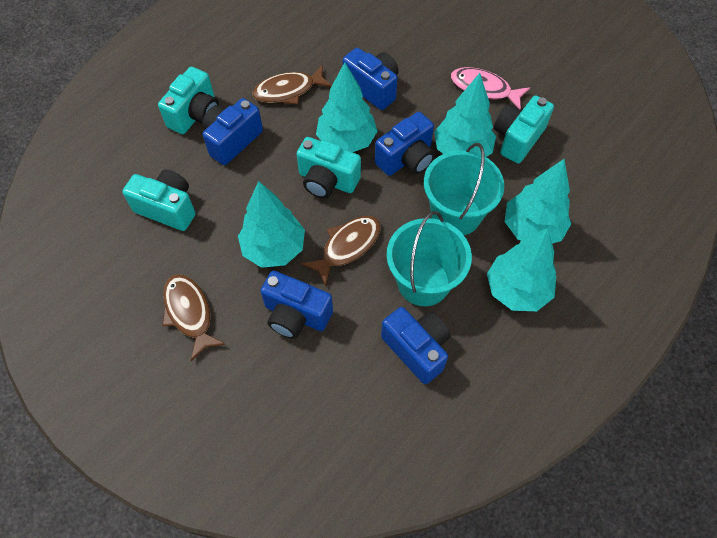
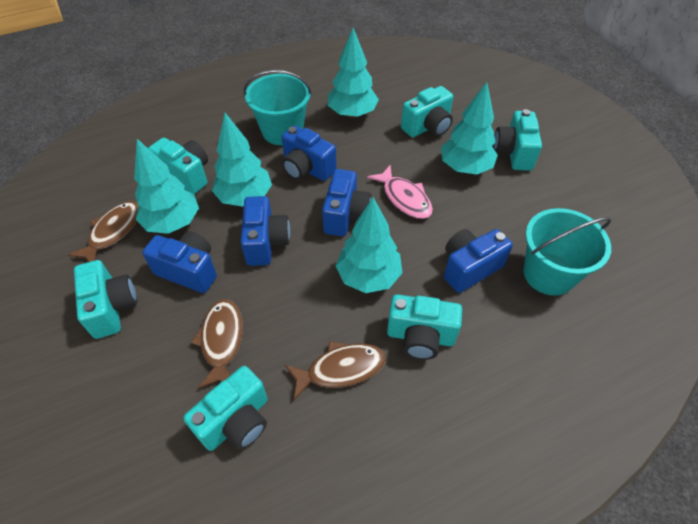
turquoise camera: [122,170,196,231] [158,67,219,134] [296,137,361,198] [494,96,554,163] = 4 -> [74,260,137,339] [148,138,208,194] [183,366,268,451] [387,294,462,360] [401,86,453,137] [494,109,542,171] = 6

